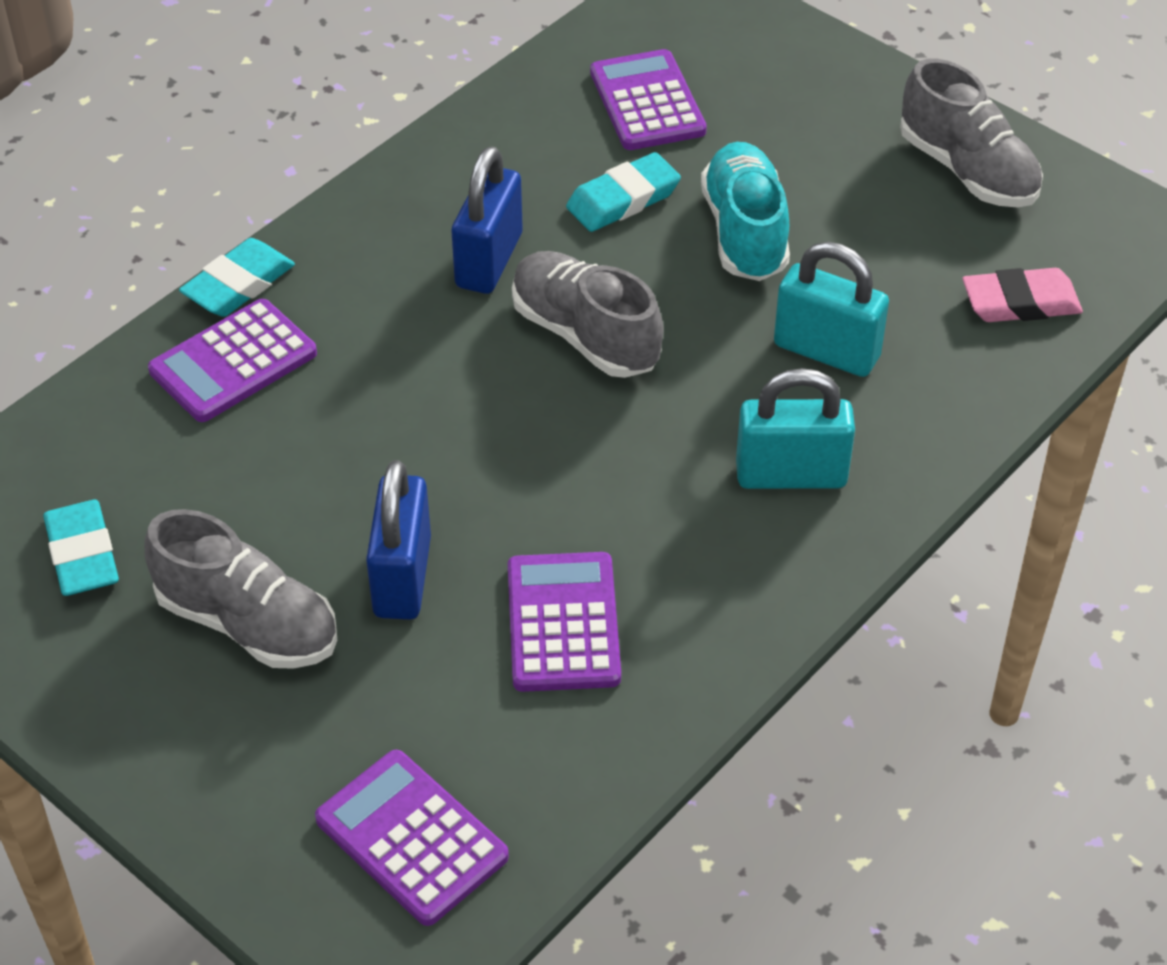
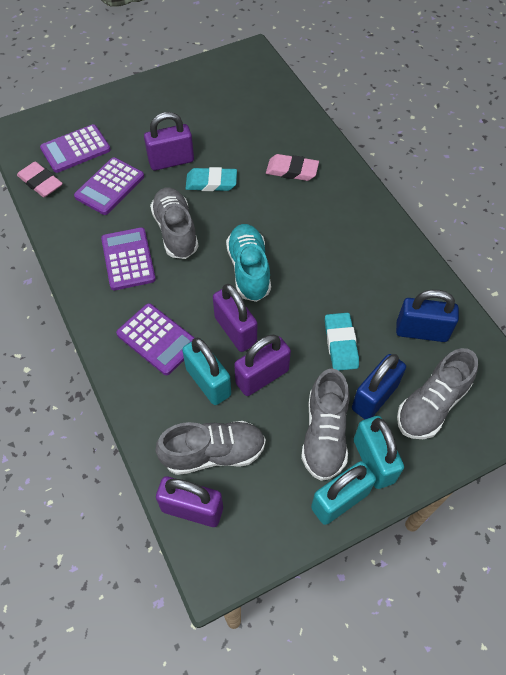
grey shoe: [145,509,337,669] [512,251,663,378] [900,59,1043,208] = 3 -> [150,187,199,259] [155,421,266,475] [301,368,350,481] [397,348,478,439] = 4
pink eraser: [963,268,1083,322] = 1 -> [17,161,63,197] [266,154,319,181] = 2
purple padlock: none = 0 -> [144,112,194,171] [156,476,223,527] [213,284,257,352] [234,334,291,396] = 4
turquoise eraser: [43,500,119,596] [179,238,295,317] [566,152,681,232] = 3 -> [185,167,237,191] [325,313,359,371] = 2
turquoise padlock: [736,368,855,489] [774,242,889,377] = 2 -> [182,338,231,405] [311,461,376,525] [354,416,404,489] = 3

